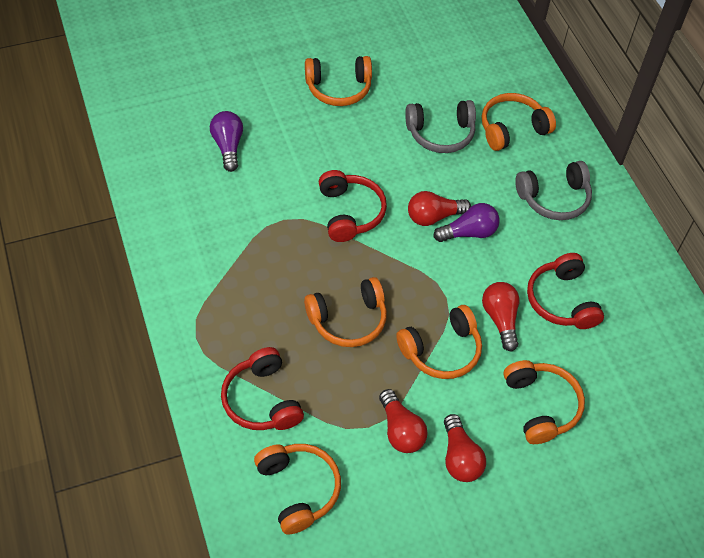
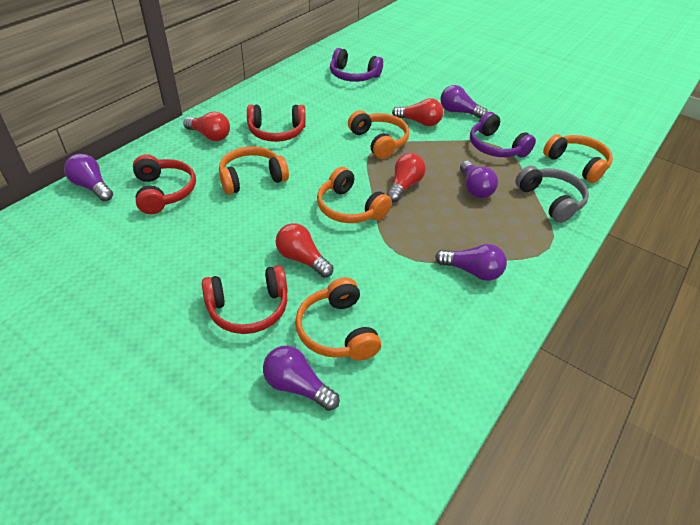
grey headphones: [405,100,476,153] [515,161,592,220] = 2 -> [515,166,589,223] = 1
orange headphones: [254,444,341,535] [304,277,387,347] [305,56,372,106] [396,305,482,379] [482,93,556,151] [503,360,585,444] = 6 -> [219,146,289,195] [295,277,381,361] [317,167,392,223] [348,110,409,159] [543,134,613,183] = 5
purple headphones: none = 0 -> [330,48,383,82] [470,112,536,158] = 2
purple light bulb: [210,111,243,172] [433,203,500,242] = 2 -> [64,154,113,201] [263,346,340,411] [435,244,507,281] [440,85,488,119] [460,161,498,198] = 5

